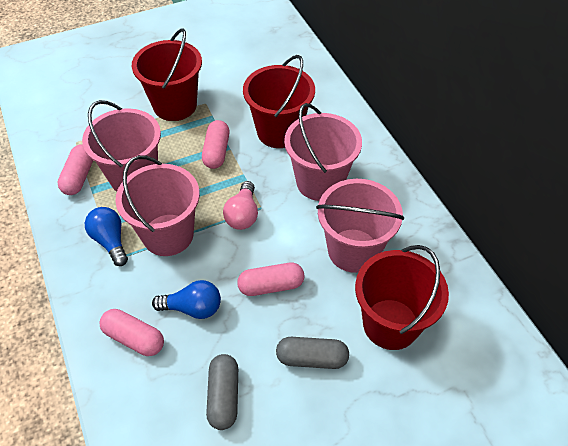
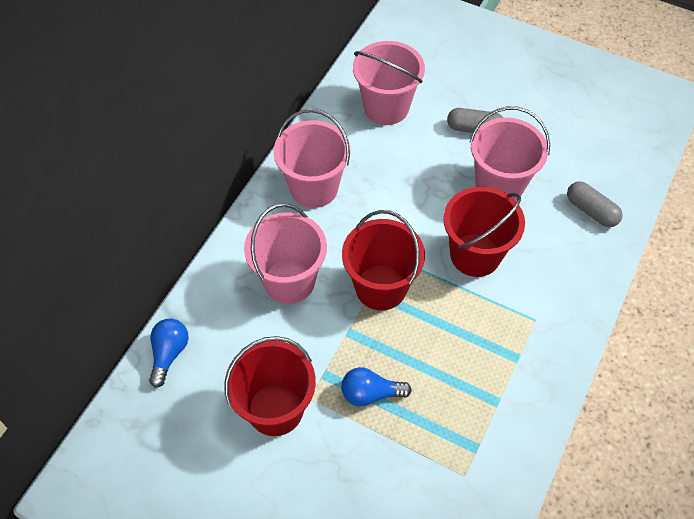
pink capsule: [57,144,93,195] [100,309,164,356] [202,120,230,169] [237,263,305,296] = 4 -> none = 0
pink light bulb: [223,181,258,230] = 1 -> none = 0

